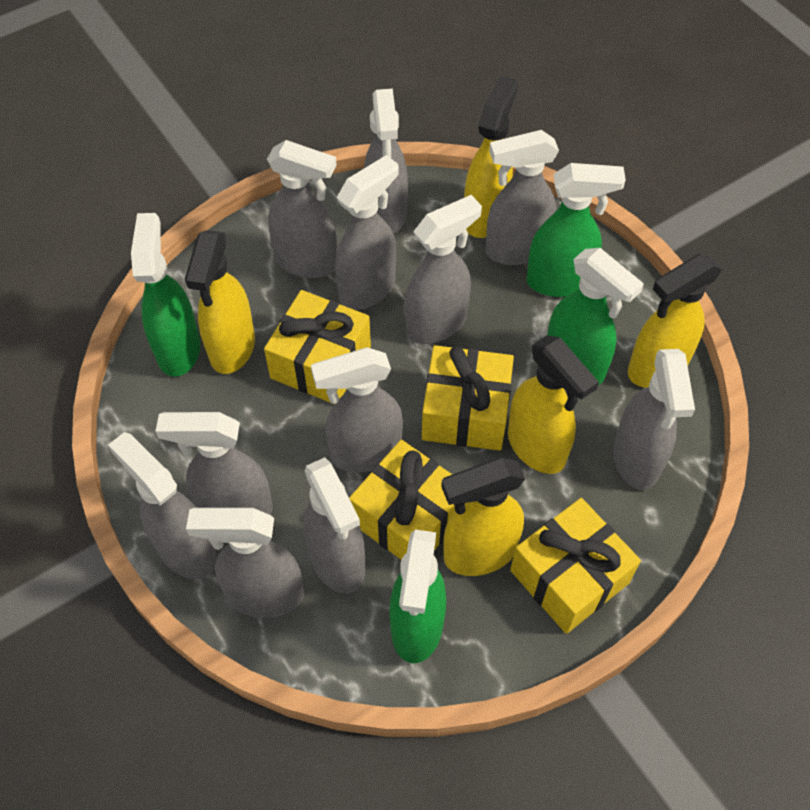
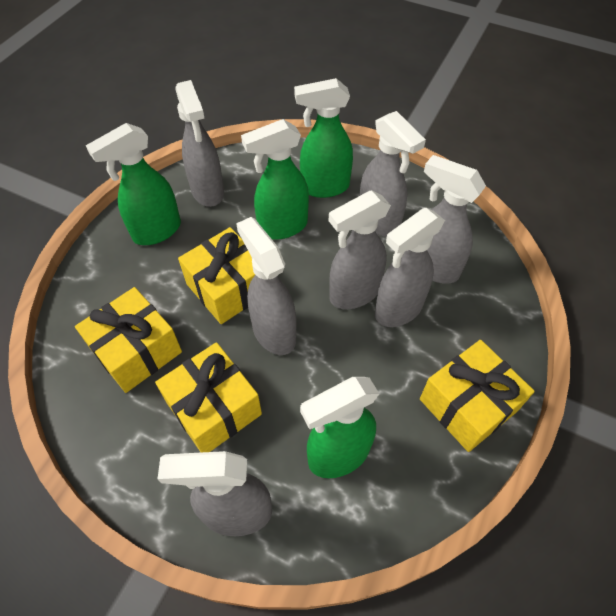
grey spray bottle: [108,432,217,579] [155,412,273,515] [186,508,304,618] [267,140,337,278] [304,457,365,593] [311,347,403,473] [335,155,399,310] [364,89,408,234] [405,195,482,344] [486,130,559,265] [613,349,695,490] = 11 -> [158,451,272,536] [176,80,224,207] [236,217,297,355] [329,190,391,309] [359,111,426,237] [375,208,445,327] [424,155,486,284] = 7
yellow spray bottle: [185,230,255,374] [441,457,525,576] [464,75,518,238] [508,336,599,474] [628,254,722,388] = 5 -> none = 0

